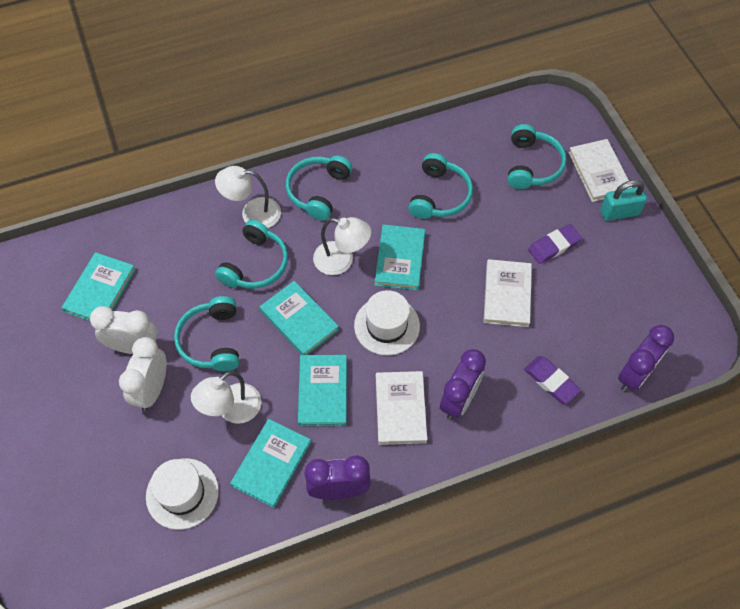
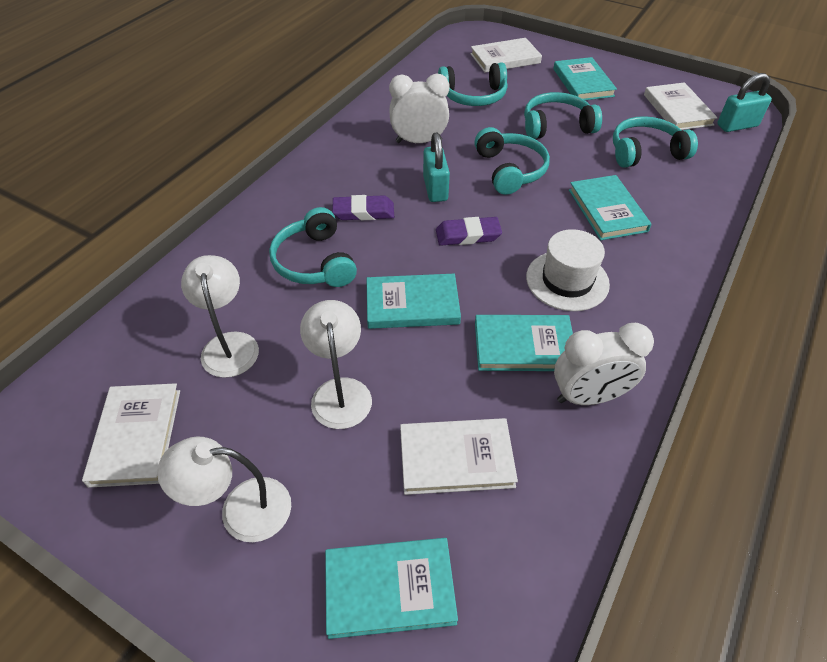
purple clock: [305,455,371,500] [440,349,486,420] [618,325,674,392] = 3 -> none = 0
turquoise padlock: [600,180,647,221] = 1 -> [423,133,450,202] [717,73,772,132] = 2
white book: [376,371,427,445] [483,259,532,327] [568,139,633,202] = 3 -> [82,383,180,488] [400,418,518,495] [470,38,542,73] [644,82,718,130] = 4
white hat: [146,458,219,530] [354,290,420,356] = 2 -> [526,229,610,311] = 1

